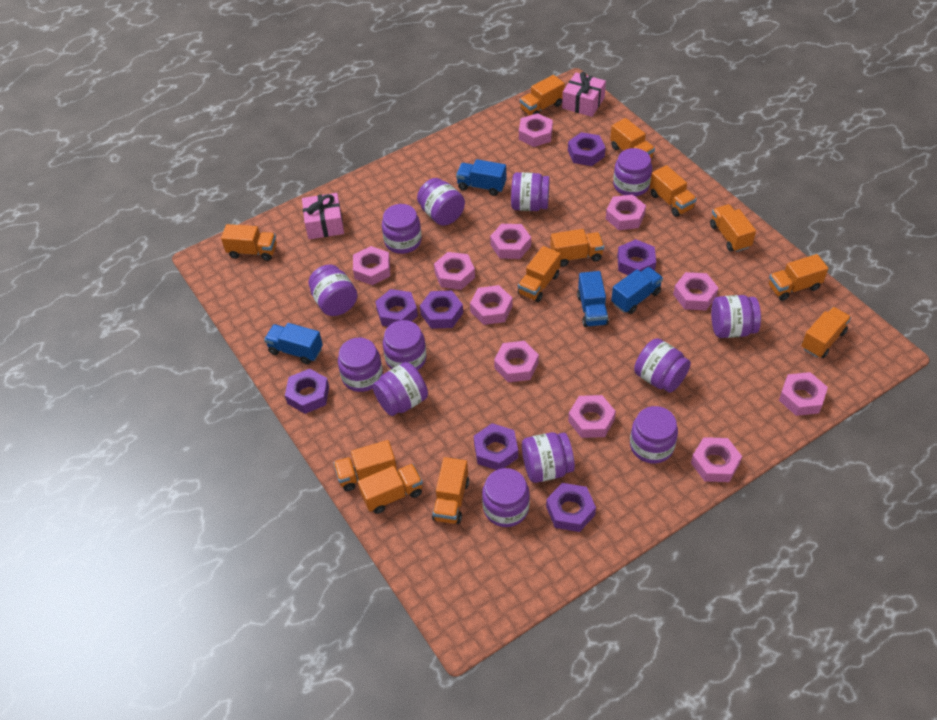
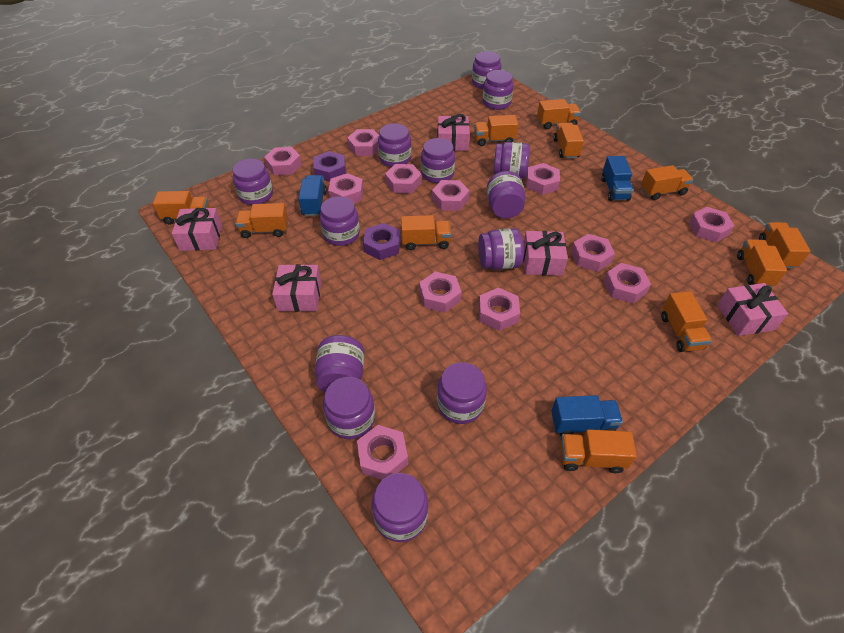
blue truck: [264,323,323,364] [456,159,506,196] [577,271,609,327] [611,267,663,314] = 4 -> [298,175,327,216] [551,395,623,436] [601,156,634,201] = 3
orange truck: [221,224,277,261] [334,440,397,491] [358,464,423,514] [432,457,469,524] [518,246,561,302] [520,75,565,116] [550,229,604,267] [610,118,655,159] [650,165,697,217] [710,204,756,252] [768,254,828,301] [801,307,851,358] = 12 -> [153,191,210,225] [235,203,288,238] [401,215,451,250] [474,115,518,146] [537,99,581,129] [553,123,584,159] [560,429,637,473] [641,165,693,200] [661,291,712,352] [737,239,787,287] [759,222,810,268] = 11
pink gift: [302,193,344,239] [562,72,606,117] = 2 -> [172,208,222,251] [272,264,321,312] [437,114,470,151] [523,231,568,276] [717,283,788,336] = 5
pink nut: [353,246,390,285] [434,252,475,290] [470,285,513,325] [490,224,531,259] [494,341,539,382] [519,113,553,147] [568,395,616,438] [606,194,646,230] [673,272,718,310] [691,437,742,482] [779,372,828,416] = 11 -> [264,147,302,175] [328,173,363,203] [347,129,379,156] [357,425,408,480] [385,164,422,193] [419,272,462,313] [432,180,470,211] [479,287,520,331] [526,163,560,195] [571,234,615,272] [604,263,651,304] [689,207,734,242] = 12
purple nut: [285,369,329,414] [375,289,418,327] [420,291,463,329] [474,423,518,470] [546,483,596,532] [568,132,606,166] [617,239,656,275] = 7 -> [313,151,346,182] [363,223,401,260] = 2

